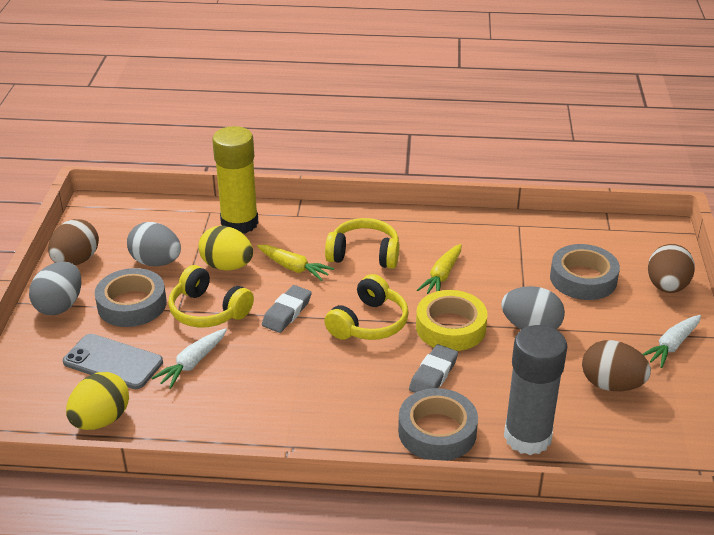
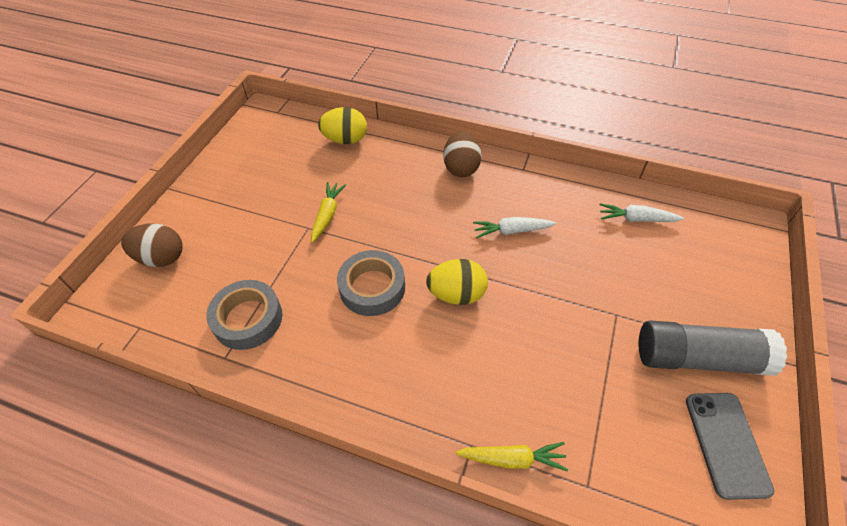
brown egg: [48,219,99,265] [582,340,651,391] [648,244,695,293] = 3 -> [121,223,183,267] [443,131,482,177] = 2
grey egg: [29,262,81,315] [127,222,181,266] [501,286,565,330] = 3 -> none = 0
grey eraser: [262,285,312,333] [409,344,458,393] = 2 -> none = 0
grey tape: [95,268,167,327] [398,388,478,461] [550,244,620,300] = 3 -> [206,280,282,350] [337,250,405,316] = 2
yellow glue stick: [212,126,259,233] = 1 -> none = 0
yellow headphones: [168,265,254,328] [324,274,409,340] [325,218,399,269] = 3 -> none = 0
yellow tape: [416,290,487,351] = 1 -> none = 0

